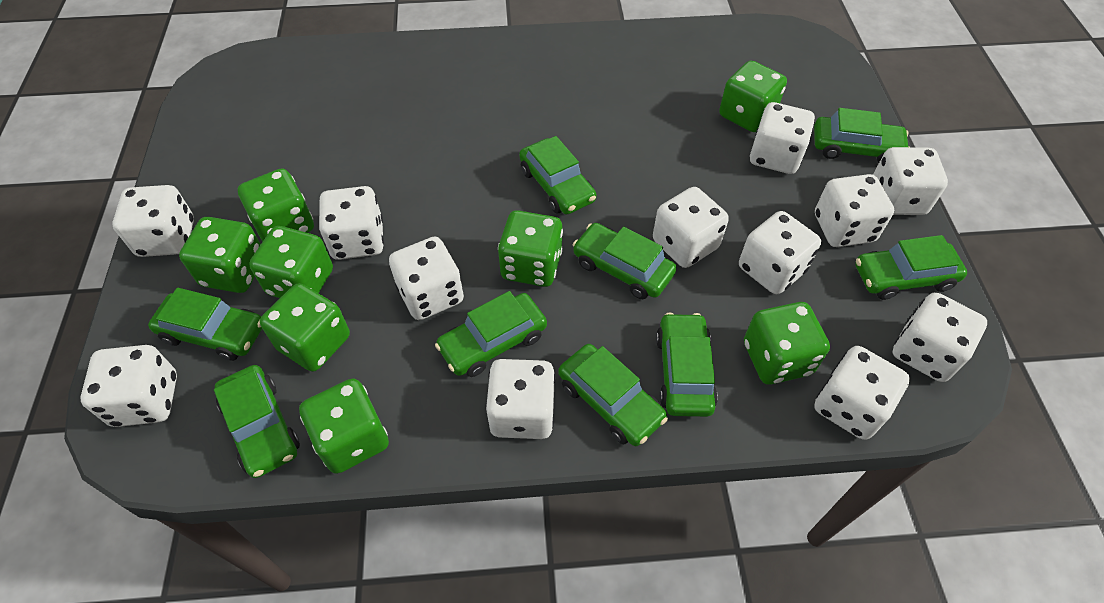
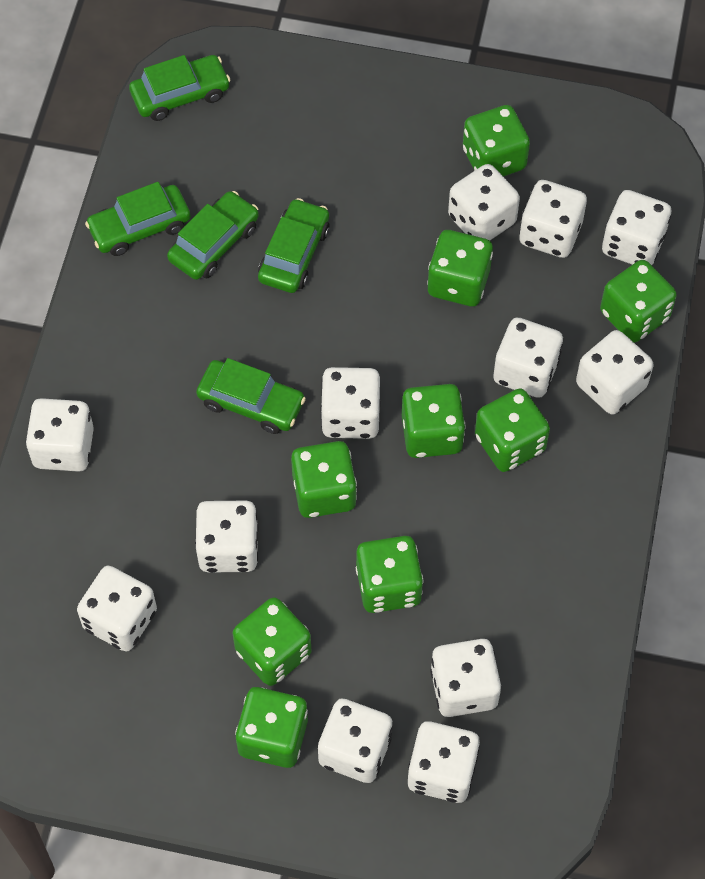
green car: [148,288,262,361] [214,365,300,478] [435,291,547,377] [519,136,596,214] [558,344,668,446] [573,223,677,299] [656,312,718,417] [814,108,910,163] [855,235,967,300] = 9 -> [85,182,191,256] [129,55,231,121] [167,191,259,280] [196,358,306,434] [258,198,330,293] = 5
green dice: [179,217,261,293] [238,168,314,242] [249,226,333,298] [260,283,350,372] [299,378,389,474] [498,210,563,287] [719,60,787,132] [744,302,830,385] = 8 -> [233,597,311,686] [235,687,308,768] [291,441,357,518] [356,536,424,613] [402,384,466,458] [427,230,493,307] [463,105,530,177] [475,388,550,472] [600,260,677,343] = 9

